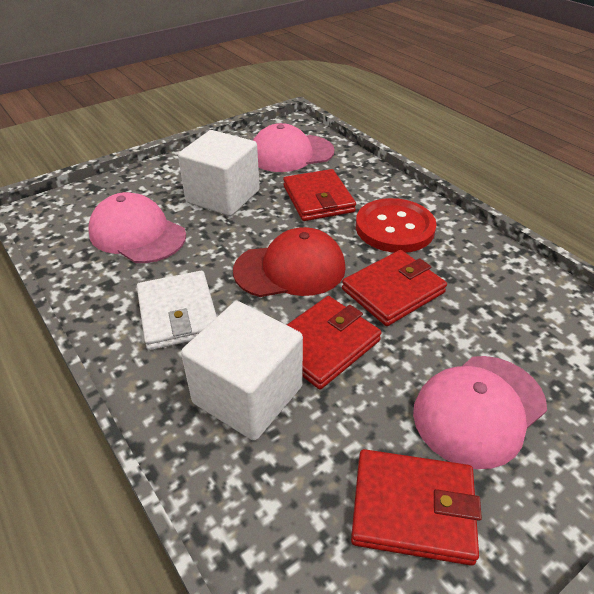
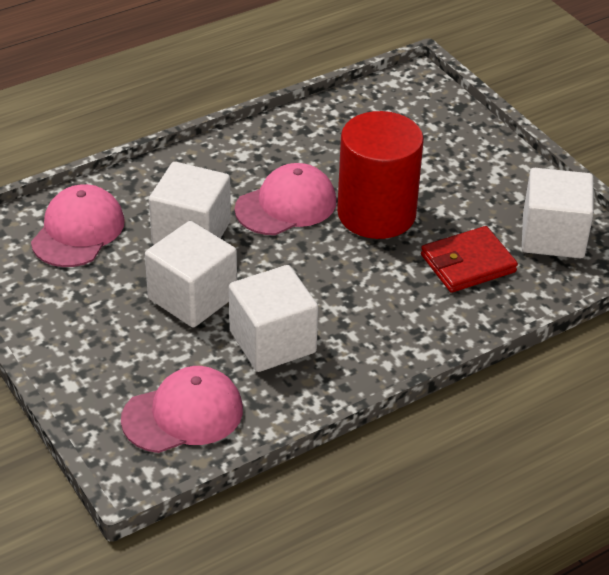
red button: [356,198,437,253] = 1 -> none = 0
red cap: [233,227,346,297] = 1 -> none = 0
red cylinder: none = 0 -> [337,111,424,239] = 1
red wallet: [283,169,356,221] [287,296,382,390] [342,250,447,326] [351,449,482,566] = 4 -> [421,226,518,293] = 1
white cube: [178,130,260,216] [181,301,303,441] = 2 -> [145,221,237,327] [149,162,231,245] [229,265,318,372] [522,168,594,258] = 4
white wallet: [137,271,217,350] = 1 -> none = 0

